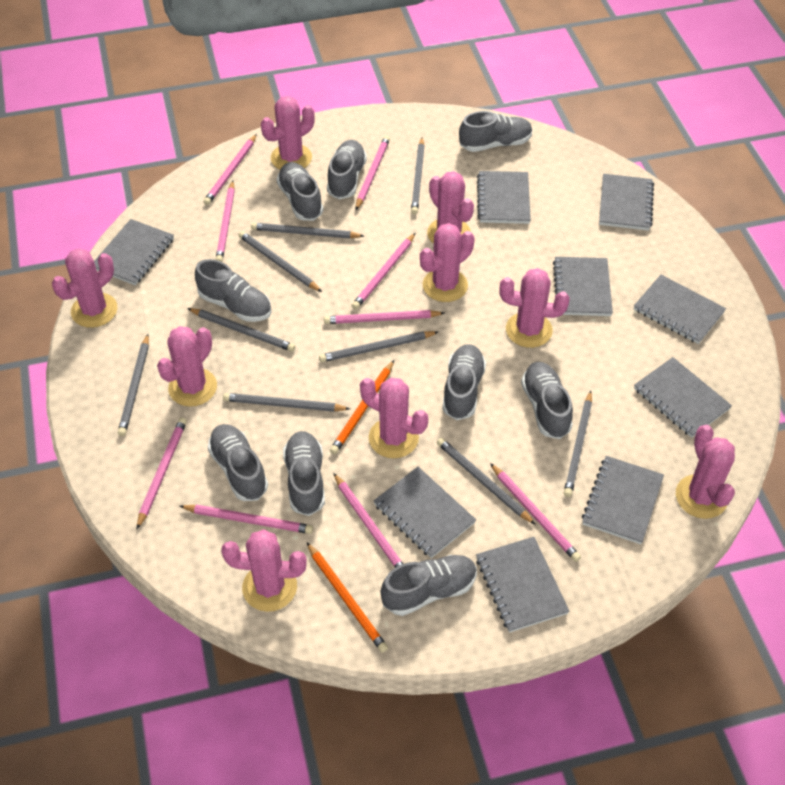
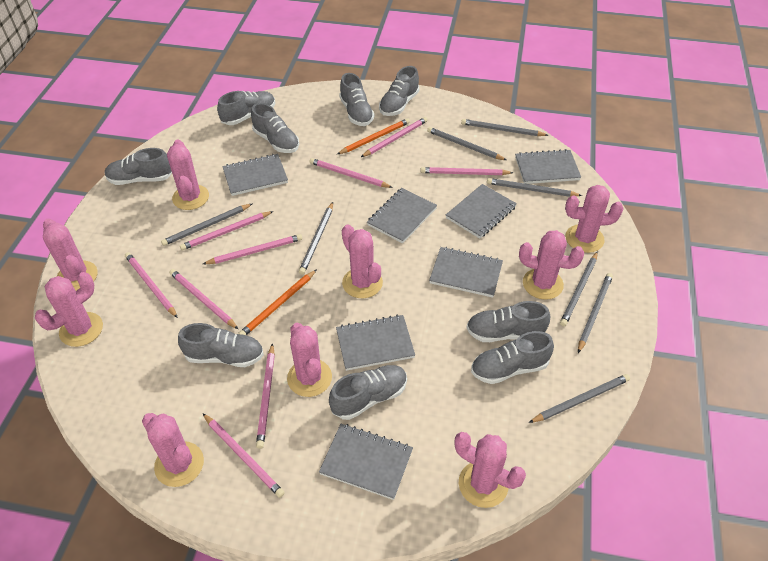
grey notebook: [94,219,174,285] [374,467,476,558] [476,537,569,633] [477,171,531,224] [553,257,613,316] [582,456,664,544] [599,174,654,231] [634,275,726,344] [634,357,732,438] = 9 -> [222,154,288,196] [319,424,413,500] [336,315,415,371] [367,188,437,243] [429,247,503,298] [446,184,517,239] [515,149,581,184] = 7
grey pencil: [118,334,149,436] [187,308,295,352] [223,393,350,412] [238,231,322,292] [251,223,364,239] [319,331,438,362] [411,137,425,214] [437,438,536,525] [564,391,592,497] = 9 -> [161,204,252,246] [299,202,333,274] [427,127,506,160] [461,119,548,136] [487,178,582,197] [529,374,630,423] [560,252,597,326] [578,273,613,353] = 8

